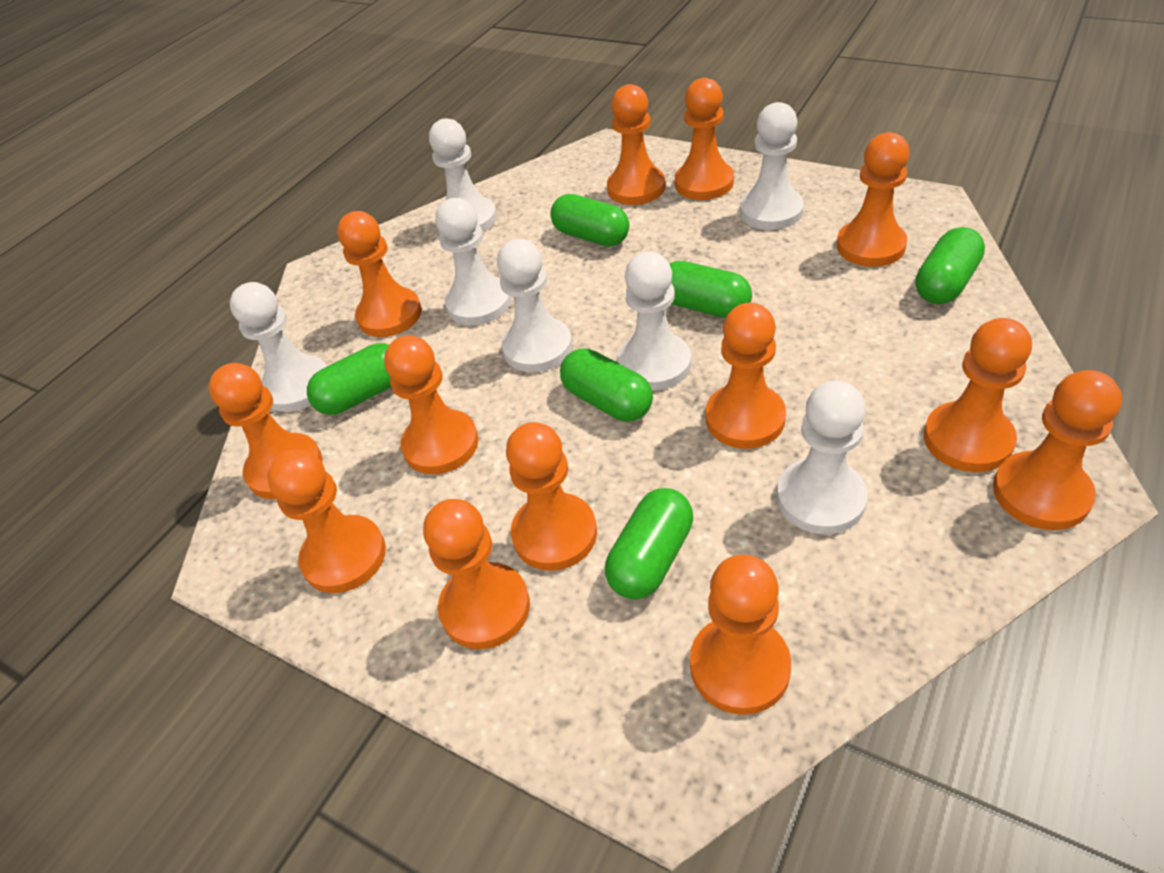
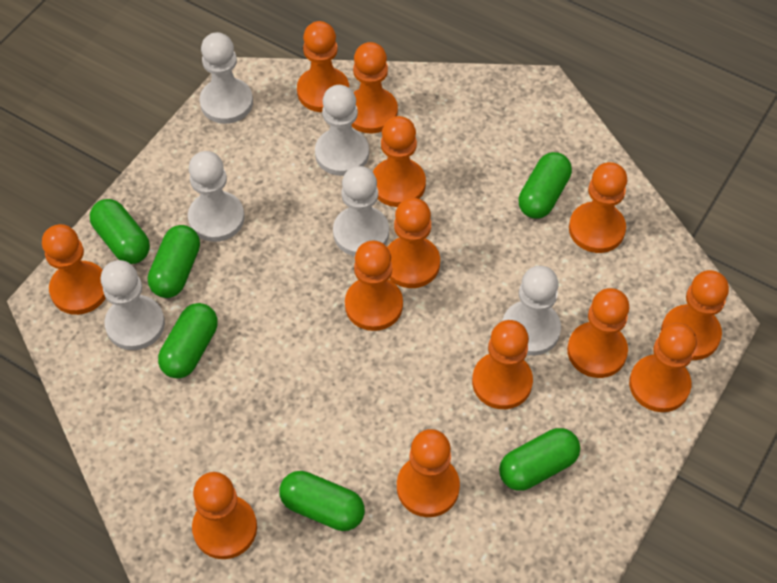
white pawn: [230,282,327,412] [429,118,497,232] [435,198,511,325] [497,239,572,372] [618,252,691,390] [740,102,804,230] [777,381,868,534] = 7 -> [101,260,165,350] [188,151,244,242] [200,32,253,124] [315,85,369,176] [333,166,389,256] [503,266,561,356] = 6

